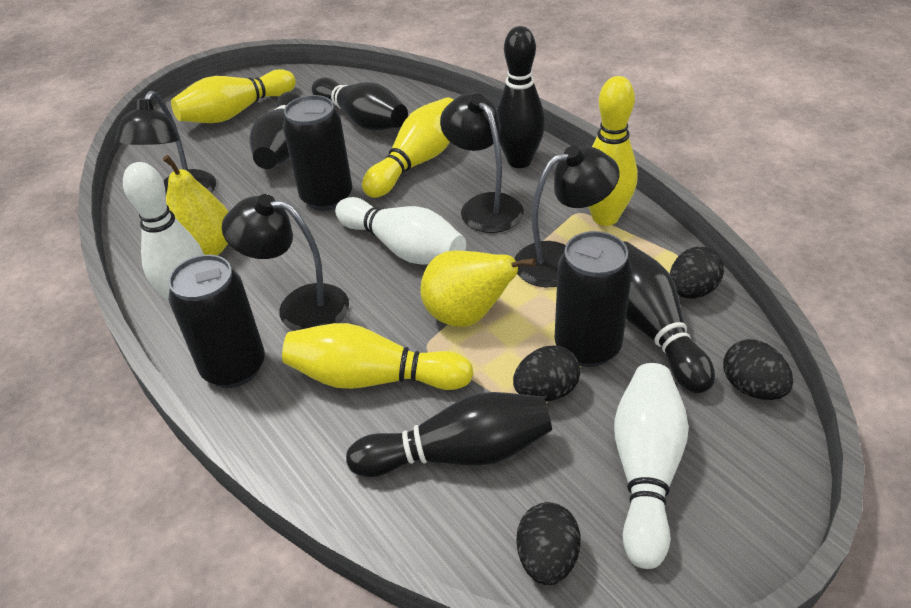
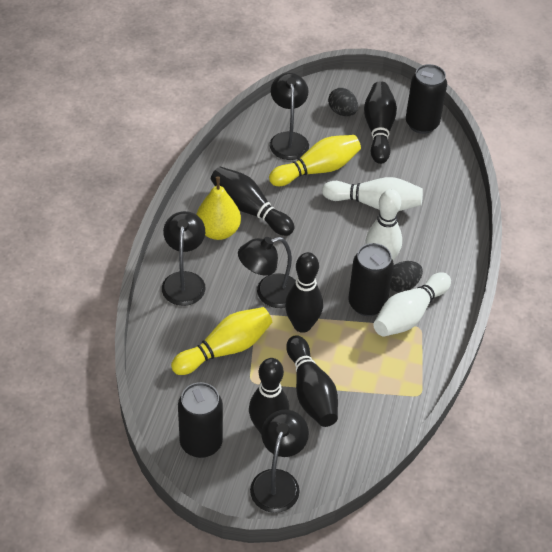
black egg: [513,346,581,402] [517,502,581,585] [670,247,724,299] [723,339,793,400] = 4 -> [328,88,358,116] [390,261,423,292] = 2
yellow bowling pin: [171,69,296,123] [282,323,474,390] [362,97,454,198] [588,76,638,226] = 4 -> [171,307,272,375] [269,135,361,186] = 2
yellow pear: [163,155,229,255] [420,250,536,327] = 2 -> [196,177,241,240] = 1

